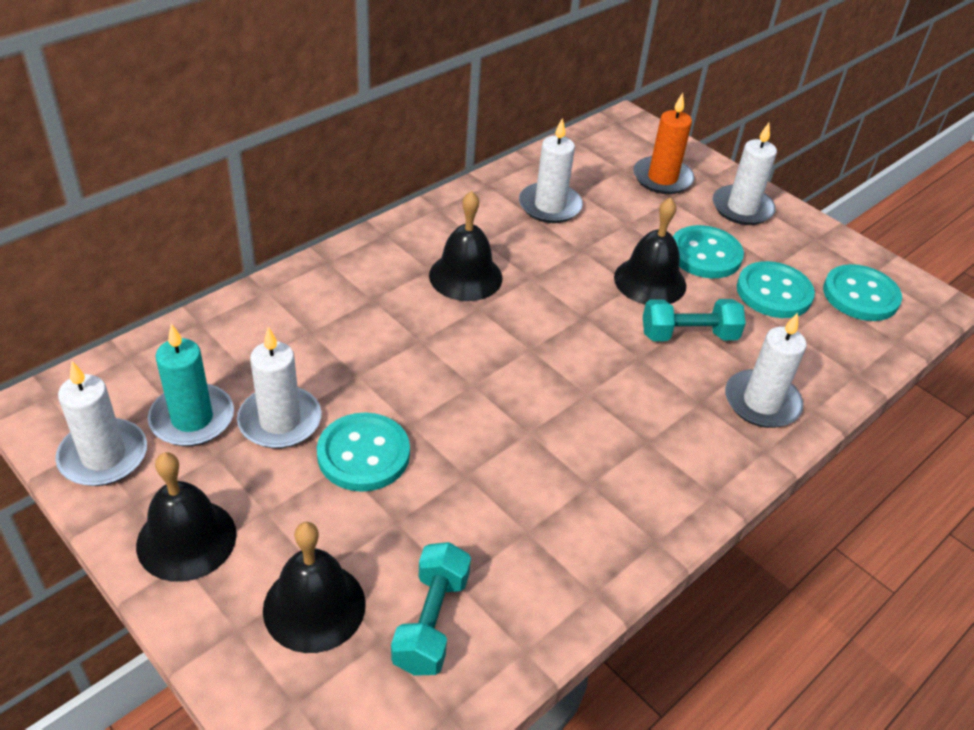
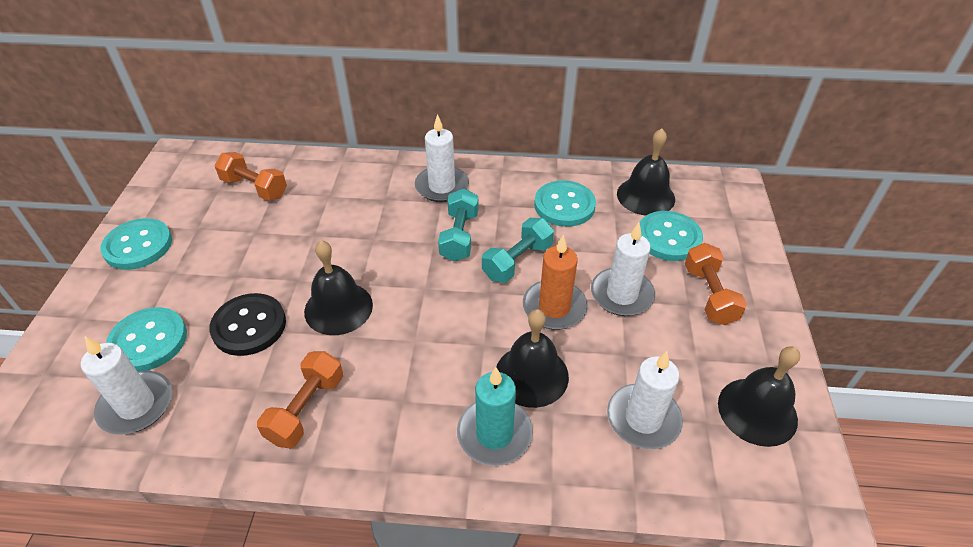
black button: none = 0 -> [210,293,286,356] = 1
orange dumbbell: none = 0 -> [214,152,287,200] [257,351,343,448] [685,243,747,325] = 3
white candle: [55,361,147,486] [237,327,322,449] [519,118,583,223] [713,123,777,225] [725,312,807,428] = 5 -> [81,337,172,434] [415,114,469,202] [591,222,655,316] [607,351,683,449] = 4

